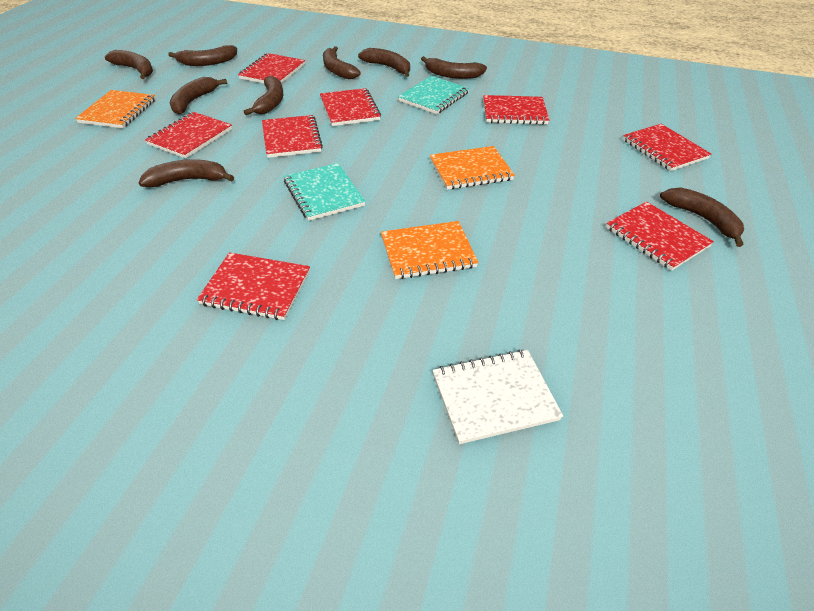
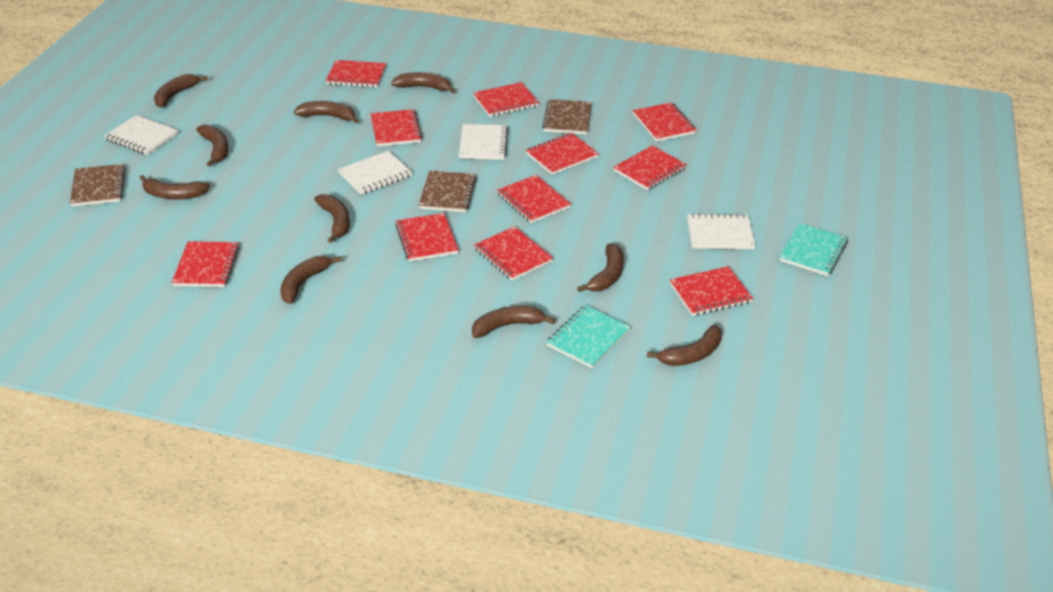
brown banana: [105,50,153,79] [139,159,234,187] [168,45,237,66] [170,77,227,114] [244,76,283,115] [323,46,361,79] [358,48,410,77] [421,56,487,79] [660,187,744,247] = 9 -> [140,175,210,199] [154,74,208,108] [196,125,229,167] [280,256,341,304] [294,101,359,123] [314,194,350,243] [391,72,455,93] [472,306,555,338] [577,243,624,292] [647,325,722,366] = 10
brown notebook: none = 0 -> [70,164,126,206] [418,171,477,212] [542,99,592,134] = 3
orange notebook: [75,90,156,128] [381,221,479,279] [430,146,515,190] = 3 -> none = 0
red notebook: [145,112,232,159] [197,252,310,320] [238,53,305,83] [262,115,323,158] [320,88,381,126] [483,95,549,125] [606,202,714,271] [623,124,711,171] = 8 -> [172,241,240,287] [326,60,386,88] [371,109,422,146] [395,213,459,262] [473,82,539,117] [474,226,553,281] [497,175,571,223] [526,133,599,175] [613,145,687,190] [633,102,696,141] [670,266,753,316] = 11
white notebook: [433,349,563,444] = 1 -> [104,115,178,155] [338,151,412,195] [459,124,508,160] [687,213,755,249] = 4

